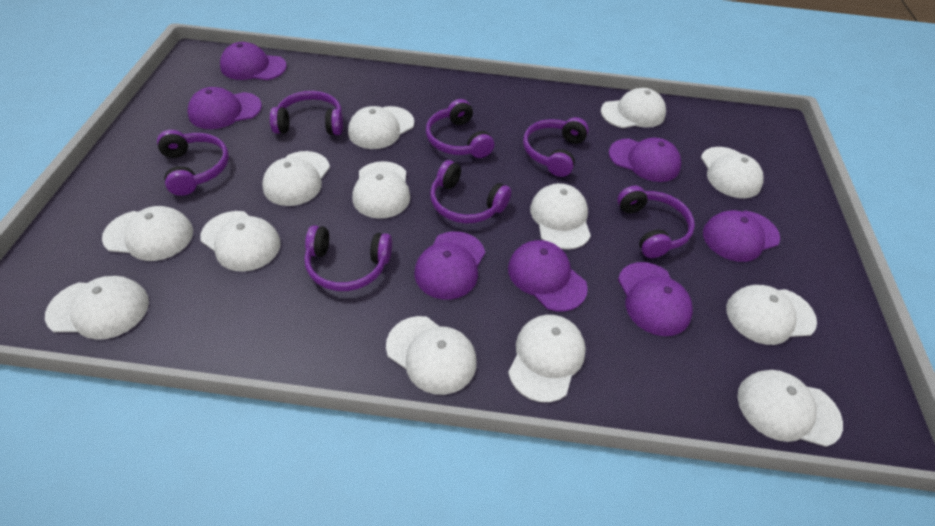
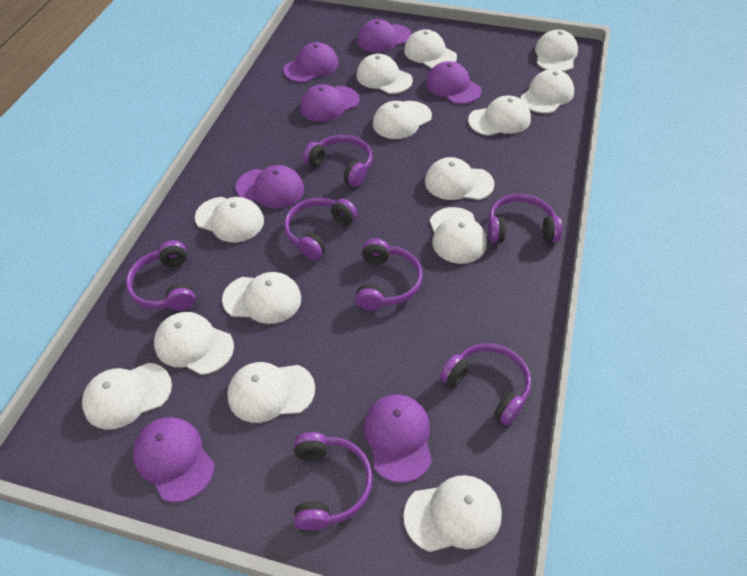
white cap: [45,276,149,340] [102,206,193,261] [200,211,281,272] [262,151,330,206] [348,106,414,149] [352,161,411,219] [386,316,477,395] [508,315,586,402] [530,183,591,249] [601,88,666,128] [701,147,763,198] [726,285,817,345] [737,370,843,447] = 13 -> [82,363,172,430] [154,312,234,375] [195,197,264,242] [222,272,301,324] [227,362,315,423] [357,54,413,94] [373,101,432,139] [403,475,502,552] [404,29,457,69] [425,157,494,200] [430,207,487,264] [468,95,531,136] [520,69,574,113] [535,29,578,72] = 14

